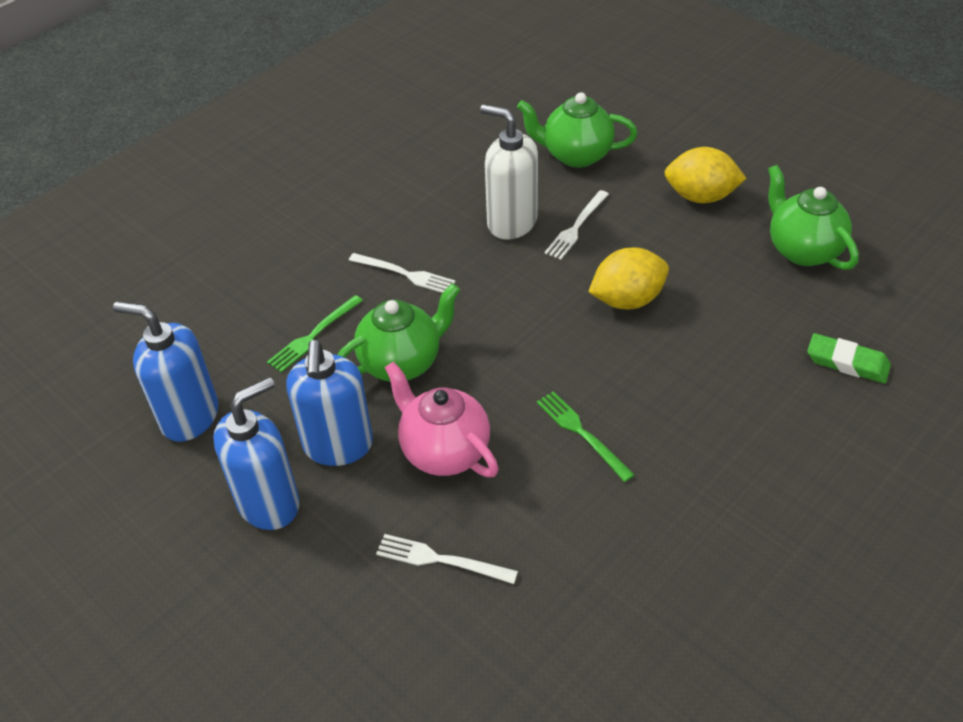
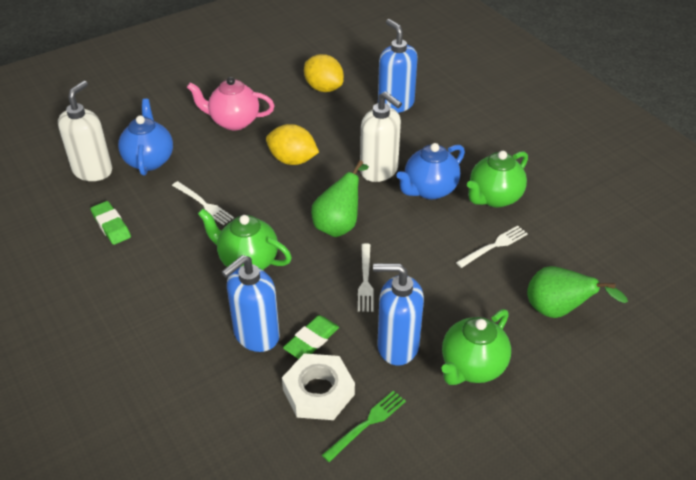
blue teapot: none = 0 -> [118,99,173,176] [396,143,465,199] = 2
green eraser: [807,333,891,383] = 1 -> [90,201,131,245] [283,315,339,359] = 2
green fork: [267,295,363,373] [536,391,634,482] = 2 -> [322,391,406,462] = 1
green pear: none = 0 -> [311,160,369,237] [527,266,628,318] = 2
white nut: none = 0 -> [282,353,355,420] = 1
white soap dispenser: [480,104,538,240] = 1 -> [58,81,112,181] [360,91,402,182] = 2

